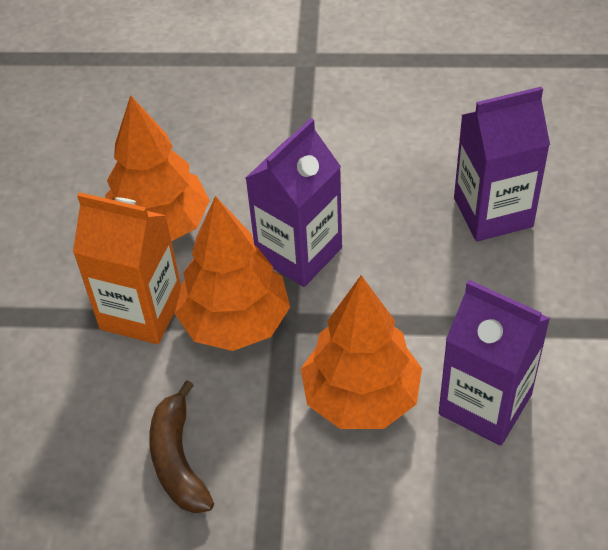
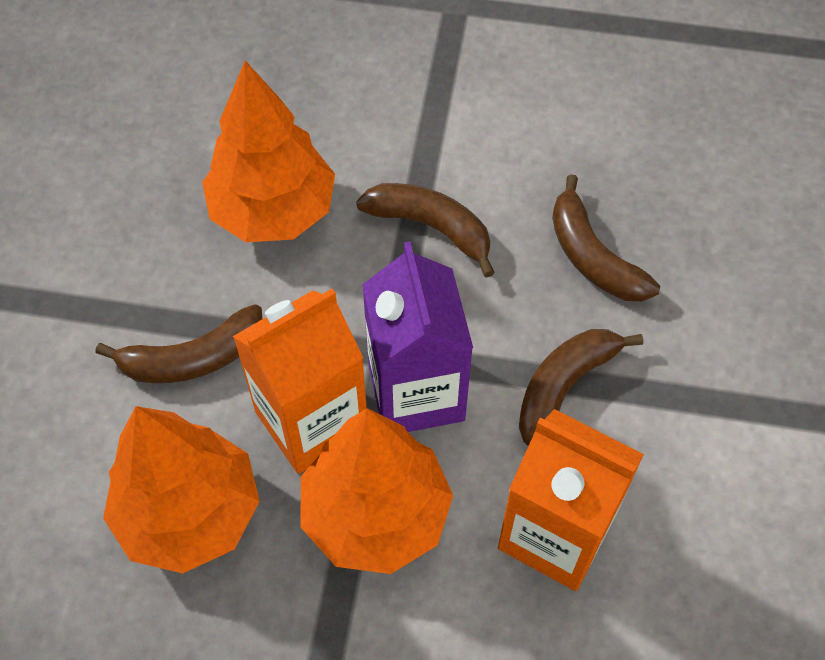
brown banana: [149,380,214,513] = 1 -> [95,304,263,383] [356,183,495,278] [519,329,643,446] [552,174,660,301] = 4
orange carton: [73,192,181,344] = 1 -> [233,289,367,474] [498,409,644,591] = 2
purple carton: [246,118,342,287] [439,280,550,446] [454,87,550,242] = 3 -> [362,242,473,432] = 1

